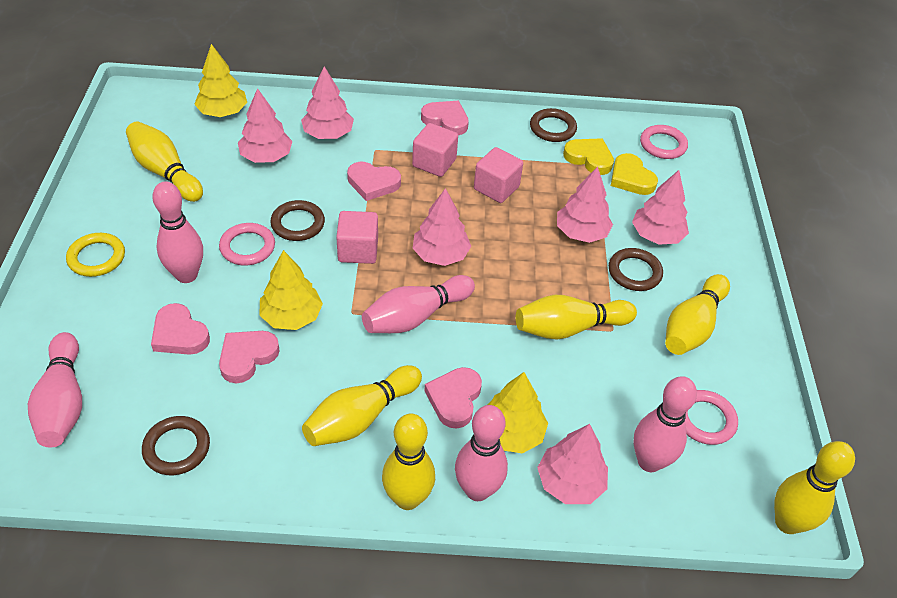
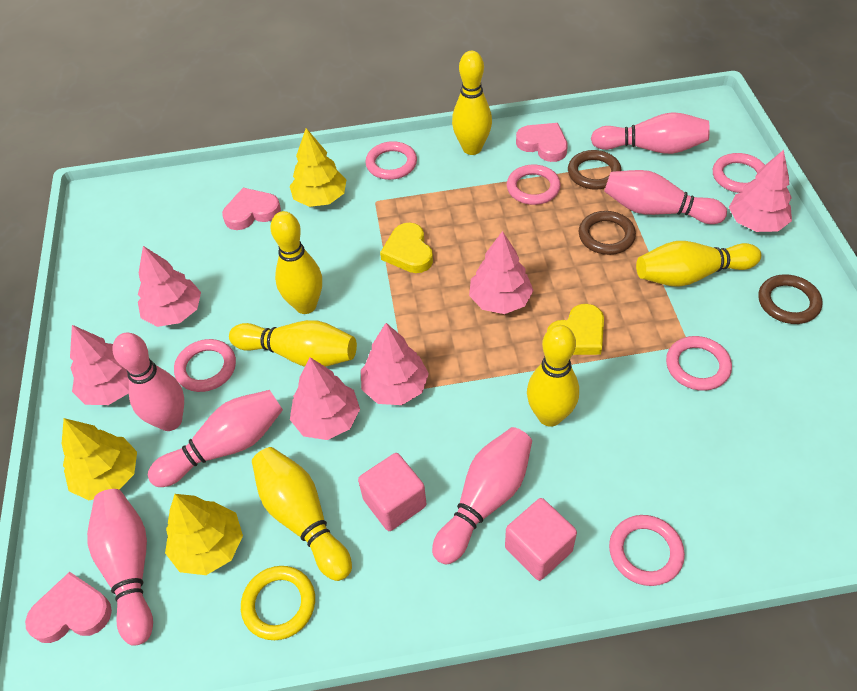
brown ring: [142,416,210,475] [270,200,325,241] [530,108,577,142] [609,248,663,291] = 4 -> [568,150,621,190] [579,211,636,255] [758,274,822,324] = 3
pink bowling pin: [28,332,82,447] [152,182,203,283] [362,275,475,333] [455,405,508,501] [633,376,697,472] = 5 -> [87,489,153,645] [112,333,184,431] [148,390,283,487] [432,427,532,564] [591,112,710,154] [604,170,727,224] = 6
pink cube: [336,211,378,264] [412,123,458,177] [474,147,523,203] = 3 -> [358,453,426,531] [505,498,577,581] = 2
pink heart: [151,303,210,355] [219,331,280,383] [347,162,401,201] [421,101,469,135] [424,367,482,429] = 5 -> [25,572,112,643] [222,188,281,230] [516,123,568,162] = 3
pink ring: [219,223,275,265] [640,125,688,159] [685,390,738,445] = 3 -> [174,339,236,392] [365,141,417,180] [507,164,561,205] [609,515,685,586] [666,336,732,391] [713,153,765,193] = 6

